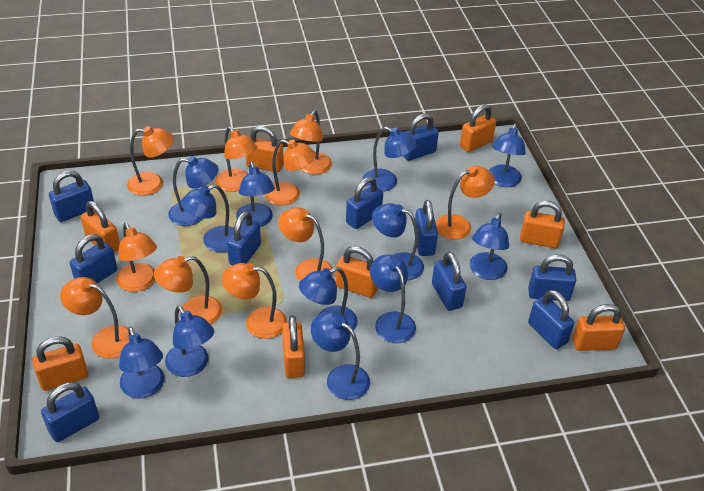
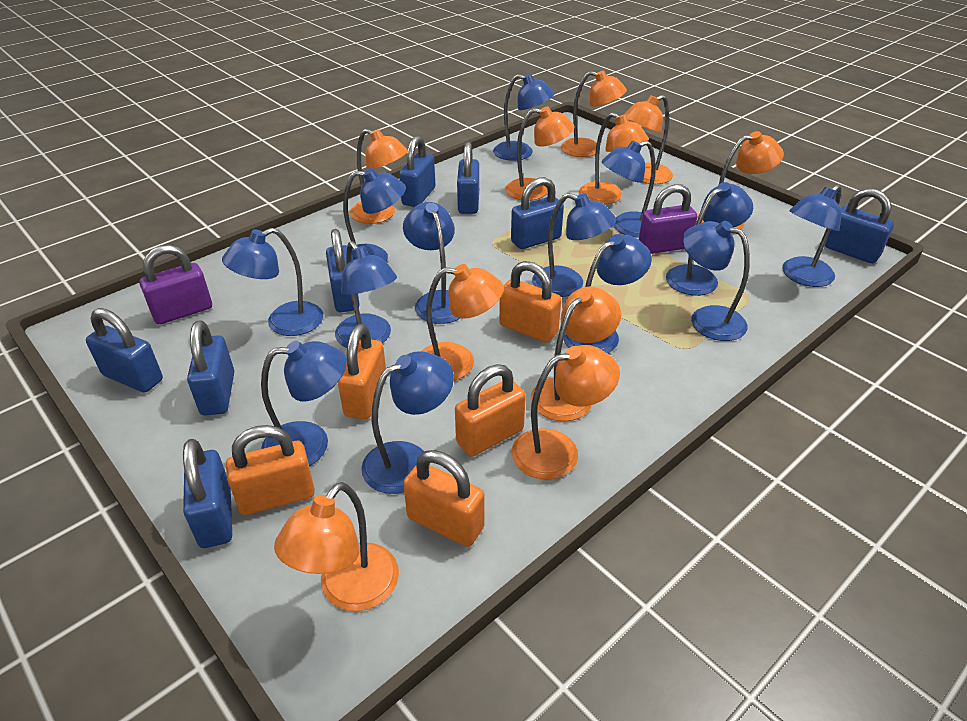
blue lamp: [119,327,164,399] [165,306,214,377] [168,156,219,226] [180,184,234,252] [236,162,275,227] [299,267,358,331] [311,312,370,400] [363,127,417,192] [370,254,416,343] [372,203,424,280] [469,213,509,280] [489,124,526,187] = 12 -> [222,228,323,336] [261,341,347,466] [335,241,397,348] [343,168,406,262] [361,351,454,494] [403,202,460,324] [493,74,555,161] [532,193,616,297] [564,234,652,353] [602,141,656,238] [666,182,753,296] [683,221,750,341] [782,184,842,287] = 13
blue padlock: [41,382,99,442] [49,170,94,222] [70,234,117,283] [227,211,261,265] [346,177,383,229] [403,114,439,161] [414,200,438,256] [432,252,467,311] [528,254,576,301] [528,290,574,349] = 10 -> [86,308,163,393] [183,439,232,548] [187,320,234,415] [326,229,360,312] [399,136,435,207] [457,142,479,214] [511,177,564,249] [825,188,894,263] = 8
orange padlock: [32,336,88,391] [81,201,120,253] [246,126,284,172] [282,315,305,378] [336,246,378,298] [460,104,496,152] [520,201,565,248] [572,304,625,351] = 8 -> [226,425,315,515] [338,324,386,419] [403,450,485,547] [455,364,526,457] [499,261,561,343] = 5
purple padlock: none = 0 -> [139,245,212,324] [639,184,697,254] = 2

